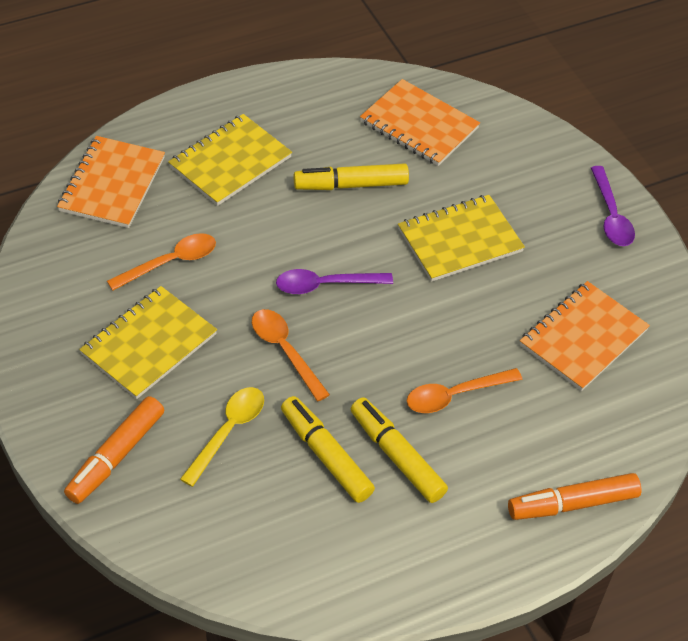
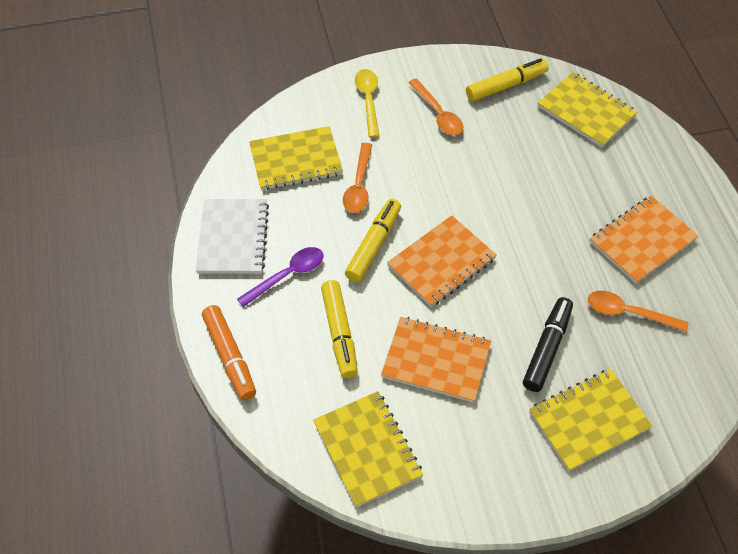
black marker: none = 0 -> [523,297,573,392] = 1
orange marker: [64,396,164,504] [508,473,642,520] = 2 -> [202,305,256,400] = 1
purple spoon: [276,269,393,294] [591,166,635,246] = 2 -> [237,247,323,307] = 1
white notebook: none = 0 -> [195,199,269,274] = 1
yellow notebook: [79,286,217,399] [168,114,292,206] [398,195,525,282] = 3 -> [249,126,343,190] [313,391,423,508] [529,369,653,471] [538,72,637,148] = 4

